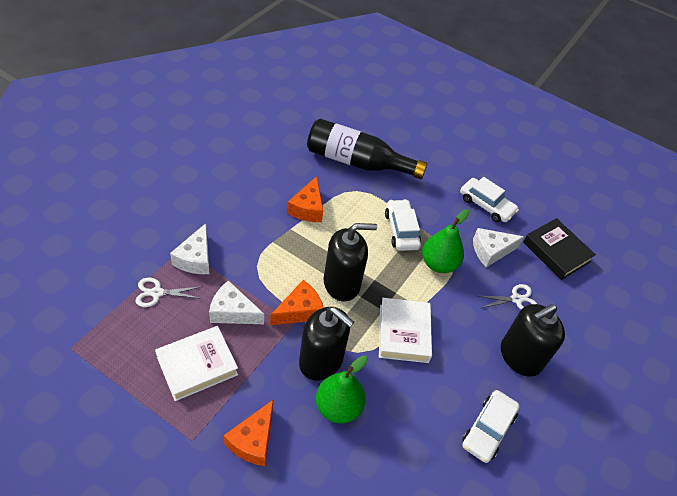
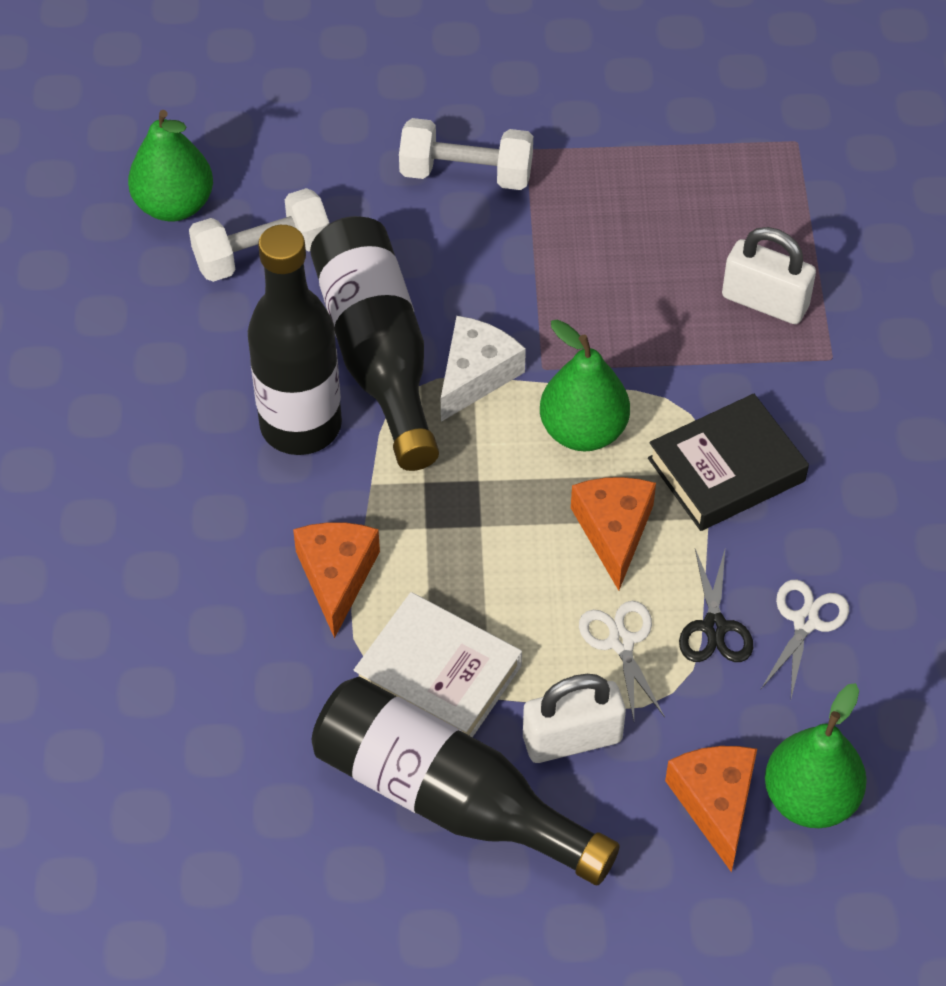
black bottle: [307,119,427,179] = 1 -> [248,225,342,455] [310,216,439,471] [312,677,620,885] = 3
black scissors: none = 0 -> [679,549,753,662] = 1
black soap dispenser: [299,307,354,381] [324,223,377,302] [501,304,565,377] = 3 -> none = 0
green pear: [316,355,368,424] [422,209,469,273] = 2 -> [128,110,213,221] [540,319,630,451] [765,683,867,828] = 3
white book: [155,326,238,401] [379,298,432,363] = 2 -> [353,592,522,737] = 1
white car: [385,199,421,251] [460,177,519,222] [462,390,520,463] = 3 -> none = 0
white cheese: [170,223,209,274] [209,280,264,324] [473,228,524,267] = 3 -> [441,316,526,422] = 1
white dumbbell: none = 0 -> [189,188,329,282] [399,118,533,190] = 2
white padlock: none = 0 -> [523,674,626,763] [722,227,816,324] = 2

